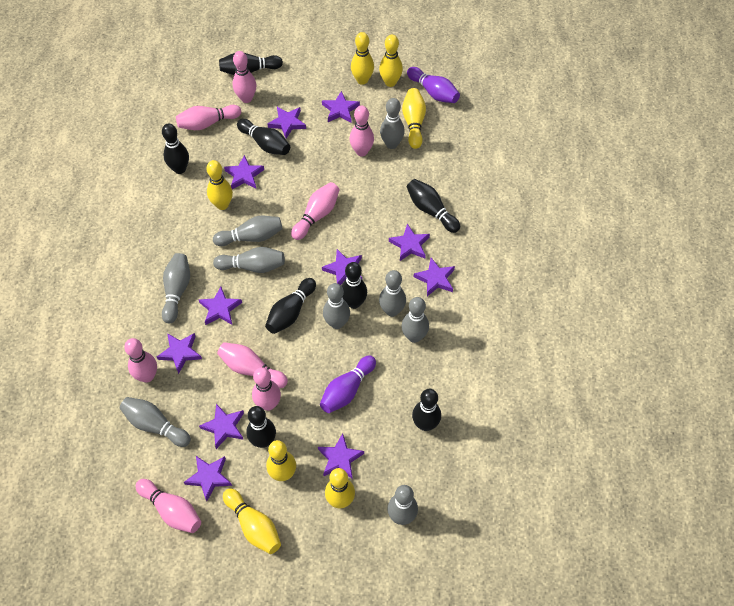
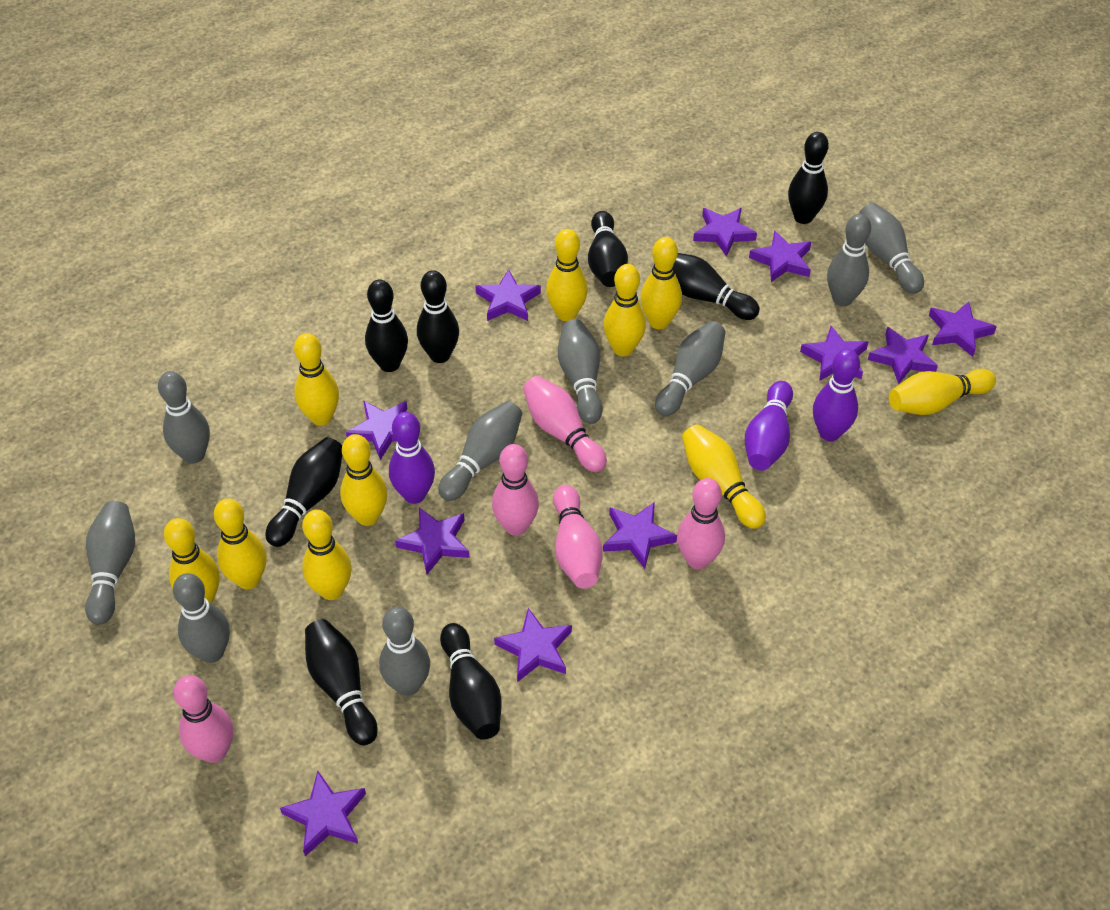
pink bowling pin: [124,338,157,383] [135,479,201,533] [176,105,241,130] [217,342,288,388] [233,51,256,103] [252,367,281,411] [291,182,340,240] [350,105,374,156] = 8 -> [173,675,233,763] [492,444,539,536] [523,376,607,472] [553,485,603,589] [677,478,725,569] = 5
purple bowling pin: [320,355,376,413] [407,67,460,103] = 2 -> [389,412,435,504] [745,381,793,471] [813,349,860,441] = 3
yellow bowling pin: [206,160,233,210] [223,488,281,554] [266,440,296,481] [325,468,355,508] [351,32,374,85] [379,35,403,87] [402,88,426,149] = 7 -> [164,518,220,604] [214,499,267,589] [294,333,339,426] [302,509,352,600] [340,434,387,526] [546,229,588,321] [603,264,646,356] [640,237,682,329] [682,424,766,529] [889,369,996,415] = 10

